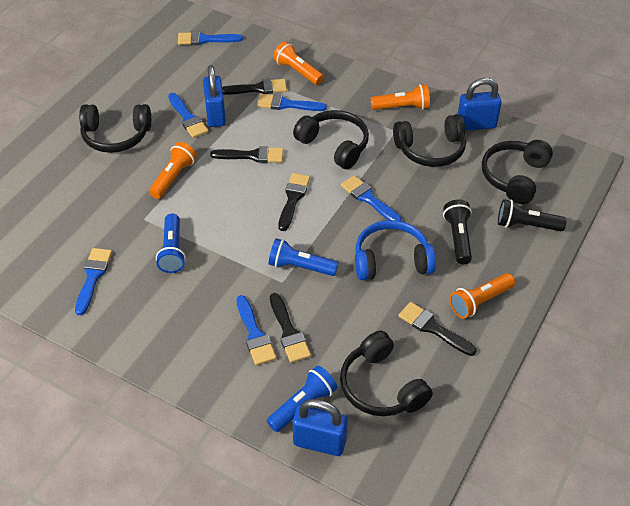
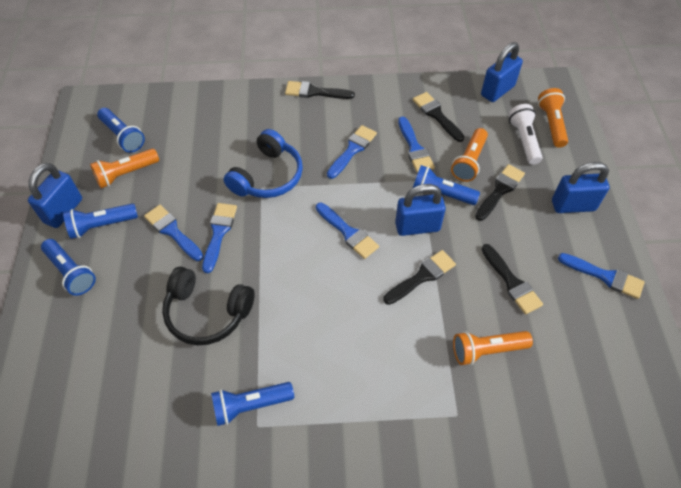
black flashlight: [443,199,472,264] [498,199,567,231] = 2 -> none = 0
black headphones: [79,104,151,153] [293,110,369,169] [340,331,433,416] [393,114,466,167] [482,140,553,204] = 5 -> [162,267,255,346] = 1
blue flashlight: [156,214,186,273] [267,366,337,432] [269,238,339,276] = 3 -> [41,239,96,296] [63,204,138,239] [97,108,145,153] [211,382,294,426] [413,165,480,205] = 5
blue padlock: [203,65,226,127] [293,399,348,456] [458,78,502,131] = 3 -> [28,163,82,228] [395,184,446,236] [481,42,523,102] [552,162,609,213] = 4
white flashlight: none = 0 -> [508,104,542,165] = 1

